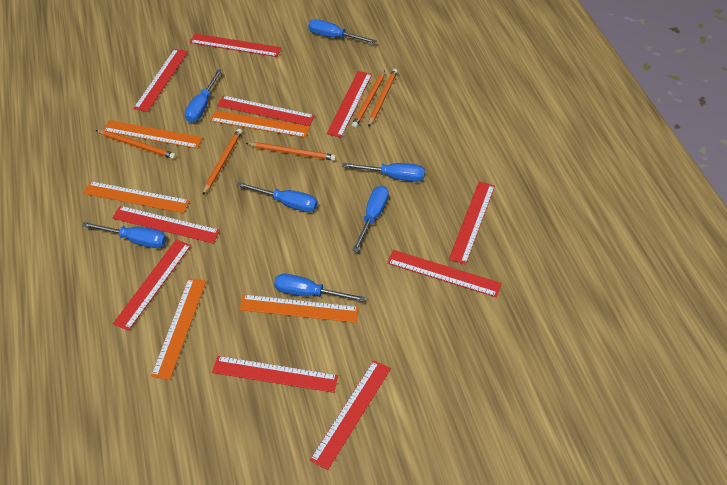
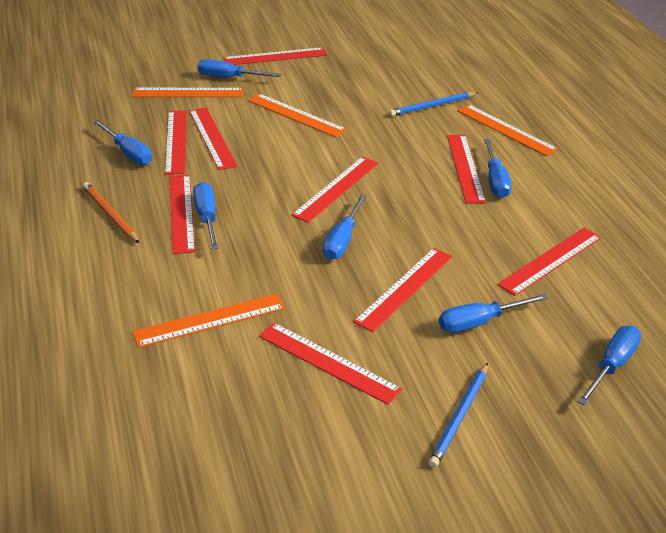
blue pencil: none = 0 -> [389,92,477,116] [428,363,488,468] = 2
orange pencil: [96,130,176,159] [203,129,242,195] [245,142,336,161] [352,71,385,128] [368,69,398,127] = 5 -> [83,182,139,243] = 1
orange ruler: [83,181,190,213] [103,120,203,149] [151,278,206,380] [210,110,310,138] [239,294,359,323] = 5 -> [132,88,244,97] [132,294,285,348] [248,94,347,137] [457,104,559,156] = 4
red ruler: [112,206,220,243] [113,240,191,331] [133,49,188,112] [190,34,281,57] [212,356,338,393] [217,96,315,126] [310,360,391,470] [326,71,372,138] [387,250,502,297] [449,182,495,265] = 10 -> [165,111,187,175] [170,175,195,254] [189,107,237,170] [223,47,327,65] [259,323,402,405] [291,157,378,223] [353,248,452,332] [447,135,486,204] [497,228,602,296] = 9

